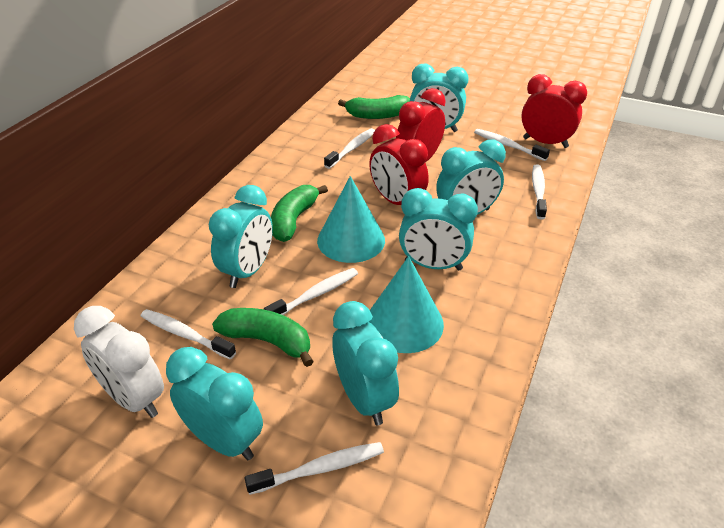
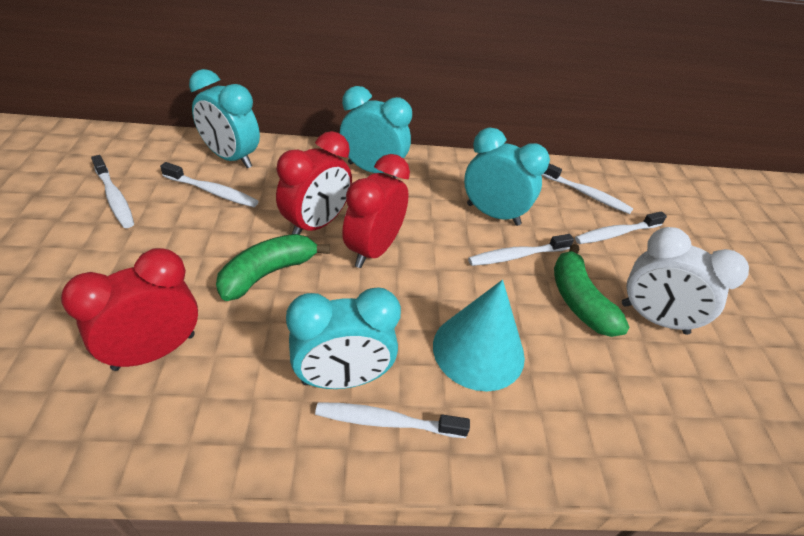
green banana: [212,308,314,367] [271,185,328,242] [338,95,410,119] = 3 -> [216,234,330,301] [554,244,629,337] = 2
turquoise clock: [166,347,263,460] [209,185,273,288] [332,301,399,425] [399,188,478,270] [410,64,469,132] [436,140,506,215] = 6 -> [189,69,260,168] [286,287,401,389] [340,86,412,178] [464,128,550,226] = 4
turquoise cone: [317,176,385,263] [368,256,444,353] = 2 -> [433,280,525,391] = 1

